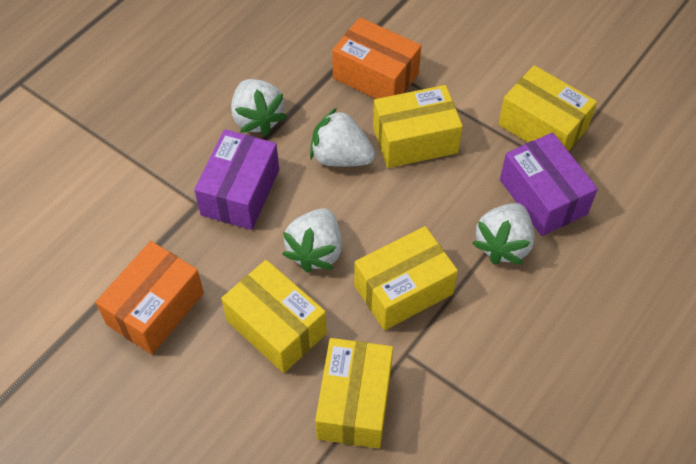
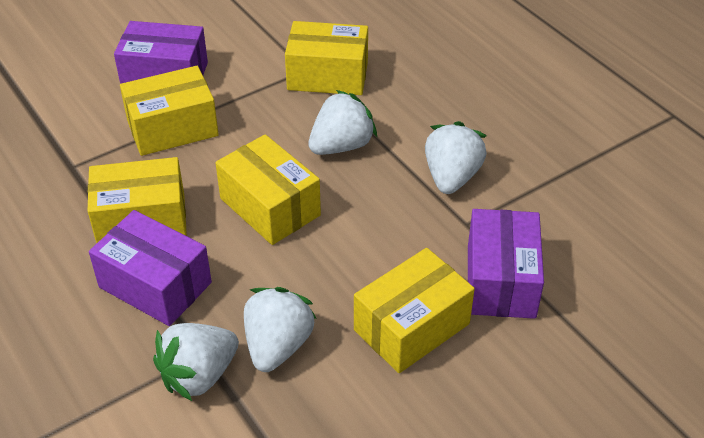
orange box: [96,241,204,354] [332,17,421,99] = 2 -> none = 0
purple box: [194,129,279,230] [500,132,598,236] = 2 -> [89,210,212,326] [114,21,208,84] [468,209,544,319] = 3

